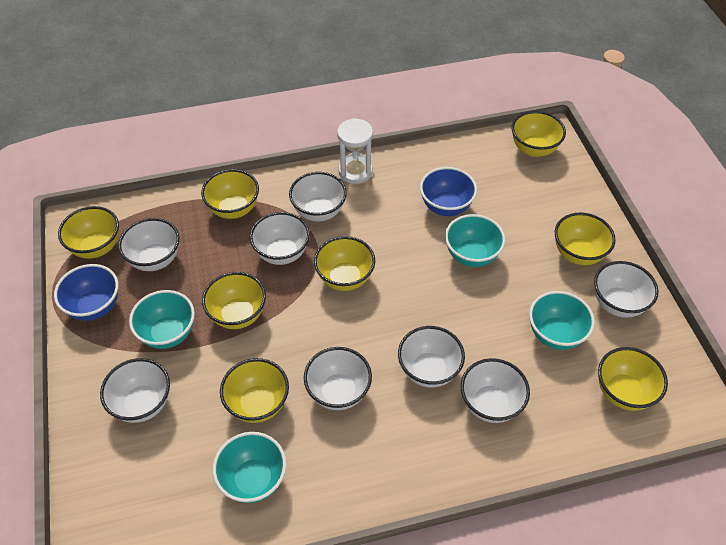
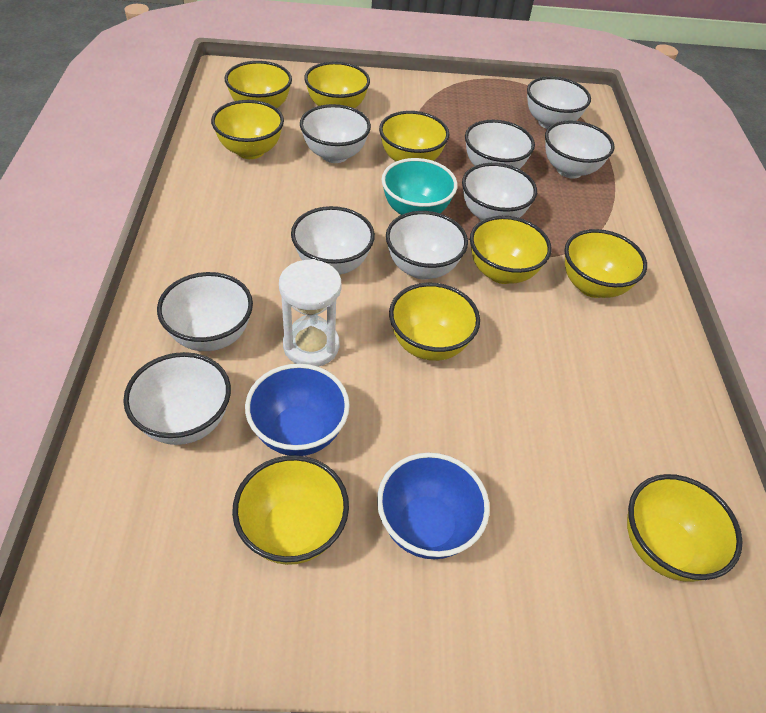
turquoise bowl: [129,290,195,349] [213,432,286,503] [445,214,505,267] [529,291,595,350] = 4 -> [381,158,457,215] = 1
white bowl: [100,358,170,423] [118,218,180,271] [250,212,310,265] [289,172,347,221] [304,347,372,410] [398,326,465,388] [461,358,530,423] [594,261,658,318] = 8 -> [123,352,231,445] [157,272,253,351] [291,206,375,275] [300,104,371,163] [386,211,468,279] [462,163,537,221] [465,120,535,169] [527,76,591,129] [545,120,614,179] = 9
yellow bowl: [58,206,119,259] [201,169,259,219] [202,272,266,329] [220,358,289,423] [314,236,375,291] [512,111,566,157] [555,212,616,265] [598,347,668,411] = 8 -> [211,100,284,159] [225,61,292,108] [232,455,349,565] [304,61,370,108] [379,111,449,161] [389,283,480,361] [470,216,551,284] [565,229,647,298] [627,474,743,582] = 9

